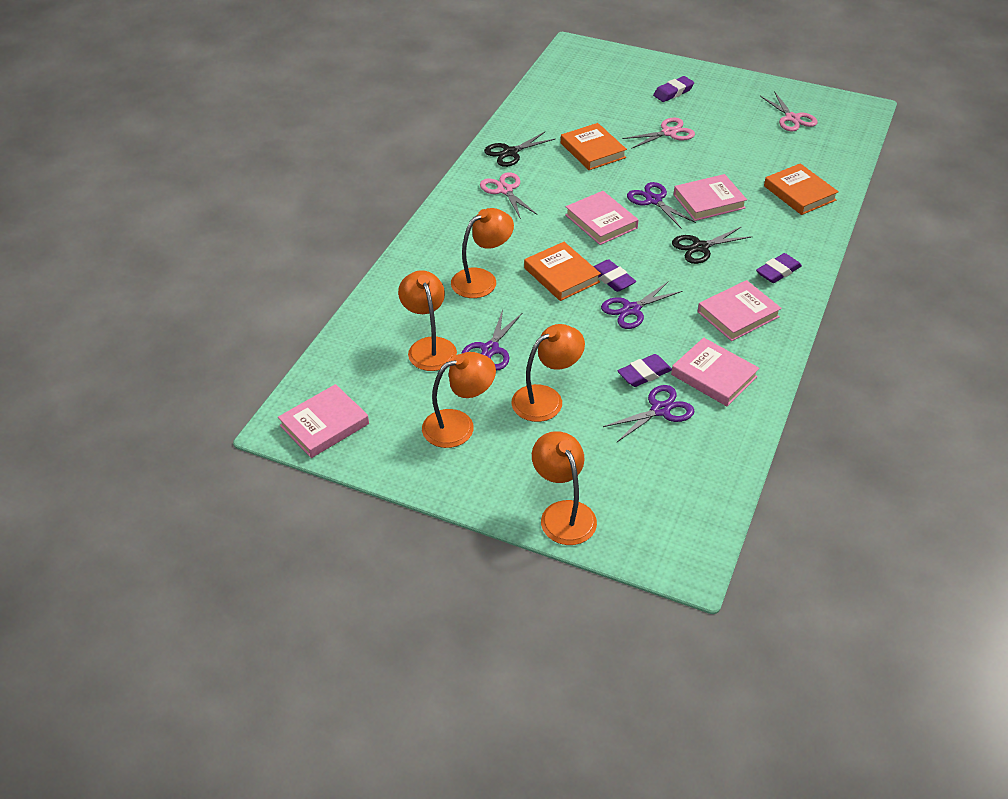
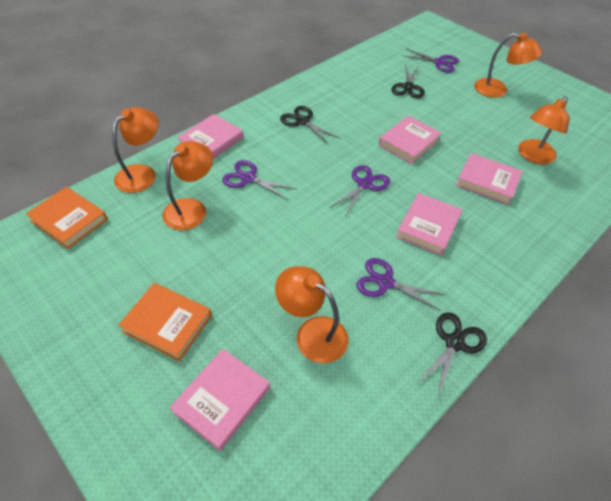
black scissors: [484,132,555,167] [672,226,753,264] = 2 -> [280,106,340,145] [391,64,425,98] [416,312,487,398] = 3
orange book: [524,242,601,301] [561,123,627,170] [764,163,839,215] = 3 -> [26,187,108,249] [118,283,212,361] = 2
pink scissors: [480,172,538,219] [623,117,695,149] [760,91,818,131] = 3 -> none = 0
purple eraser: [593,259,636,292] [618,354,672,387] [653,76,694,102] [756,253,802,283] = 4 -> none = 0

